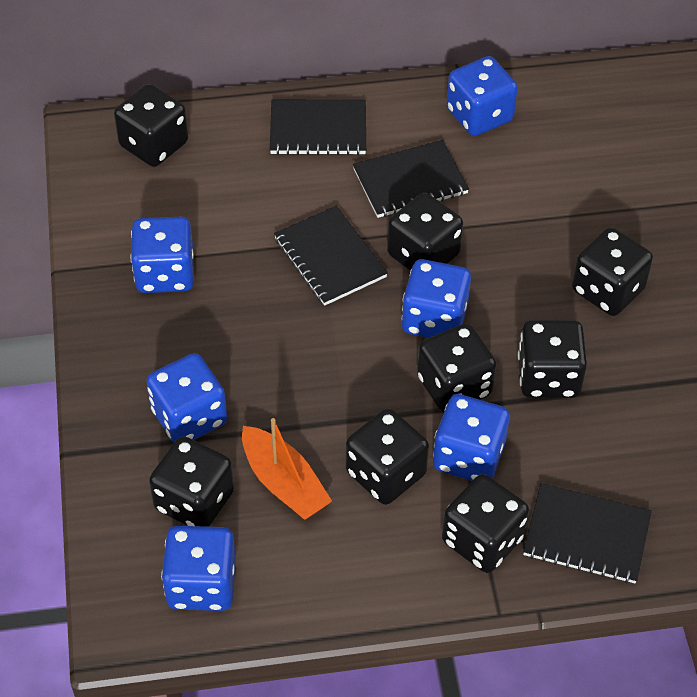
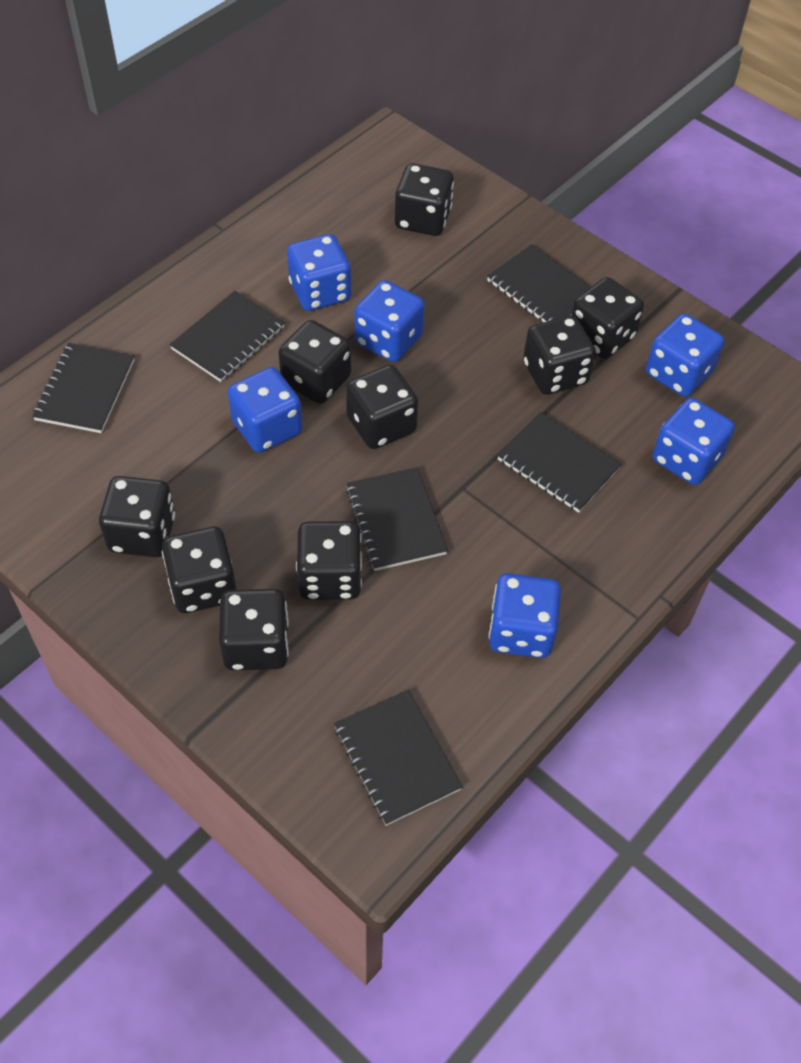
black dice: [114,84,188,167] [149,436,234,527] [346,409,429,505] [387,193,463,271] [417,324,496,413] [442,474,529,573] [518,320,587,398] [572,228,653,316] = 8 -> [99,476,175,557] [162,527,237,613] [219,589,289,671] [279,320,351,404] [296,521,362,600] [346,365,418,449] [395,163,454,236] [523,315,596,395] [571,277,644,359] = 9
black notebook: [270,100,366,155] [274,206,388,306] [353,140,469,218] [523,483,652,583] = 4 -> [32,343,134,433] [170,291,285,382] [334,690,463,826] [346,467,448,571] [487,244,591,322] [497,412,622,513] = 6
orange boat: [242,418,332,520] = 1 -> none = 0

